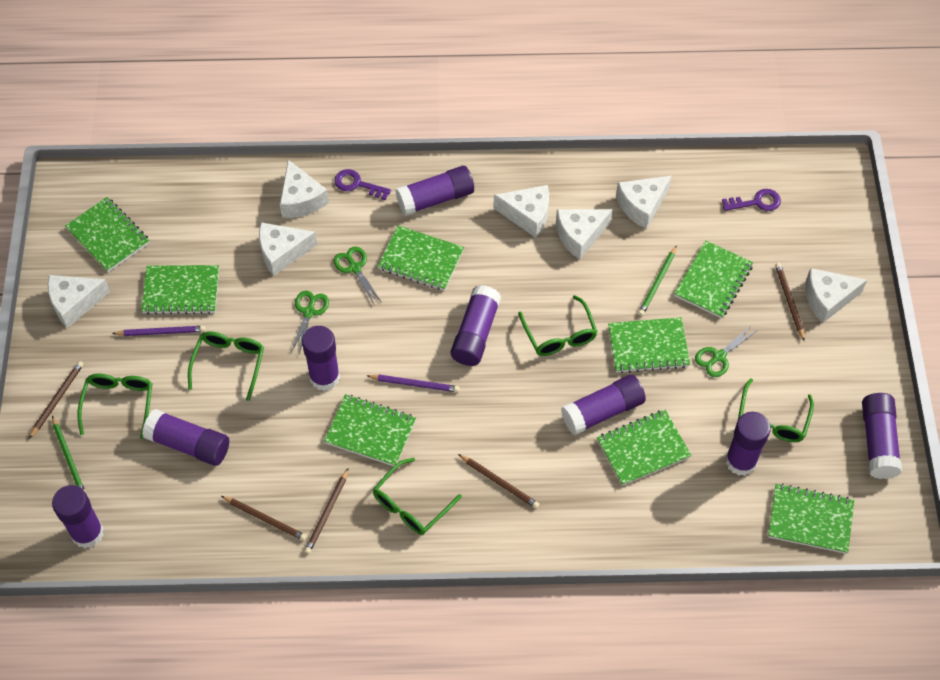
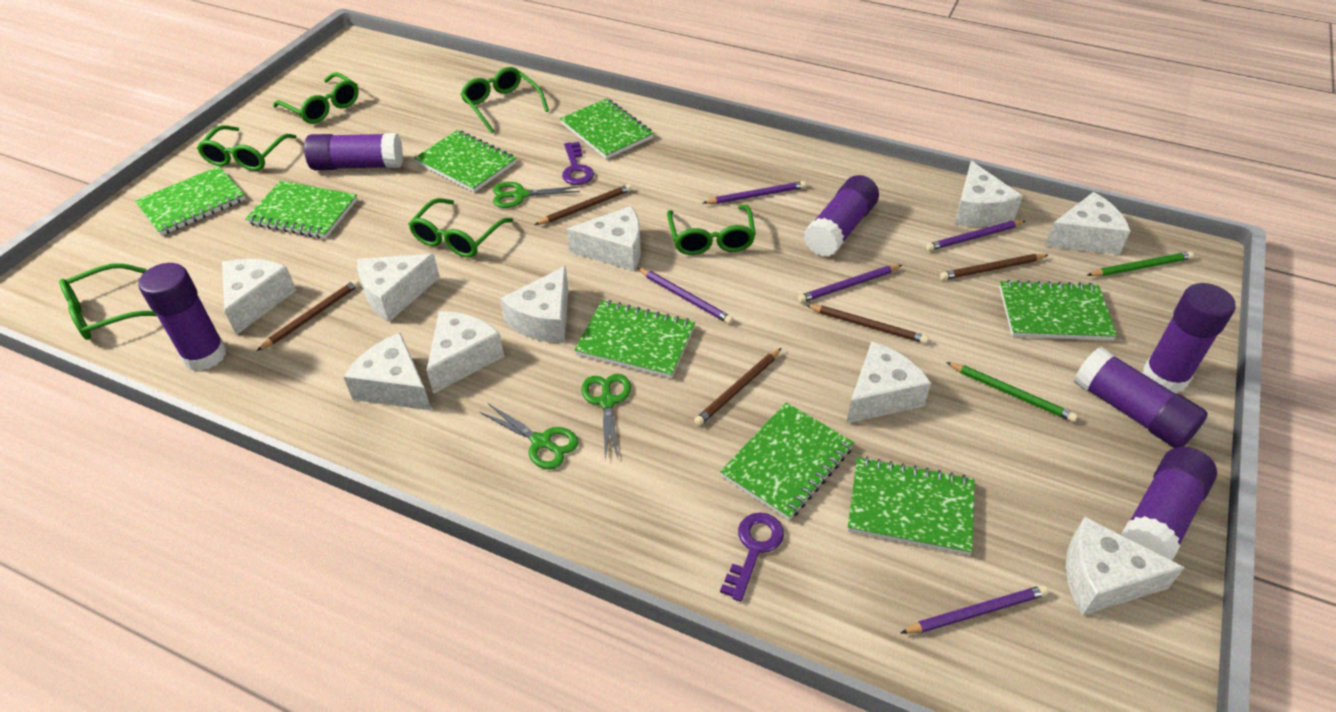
green glasses: [77,374,152,439] [188,331,264,401] [373,458,462,535] [518,295,598,356] [738,378,814,442] = 5 -> [59,263,157,340] [197,125,296,171] [273,72,359,124] [409,198,513,258] [461,67,549,133] [667,205,756,255] = 6
purple glue stick: [52,485,104,548] [142,409,229,466] [302,326,340,391] [395,166,474,216] [451,285,501,366] [561,375,646,435] [726,412,771,476] [862,393,902,479] = 8 -> [138,263,227,371] [304,133,403,170] [804,175,879,257] [1074,347,1208,448] [1121,447,1217,561] [1143,283,1235,393] = 6
purple pencil: [112,326,206,336] [367,375,460,392] = 2 -> [638,268,733,324] [703,181,806,204] [798,265,902,303] [901,585,1048,634] [926,220,1025,251] = 5
white cheese: [48,275,110,328] [259,222,317,276] [280,160,329,218] [494,185,549,238] [556,209,613,260] [616,176,672,229] [805,268,867,323] = 7 -> [222,259,296,335] [344,332,432,411] [357,254,440,322] [426,311,504,394] [500,266,568,343] [567,206,641,271] [846,341,931,424] [955,161,1023,227] [1045,192,1130,255] [1066,516,1185,615] = 10

